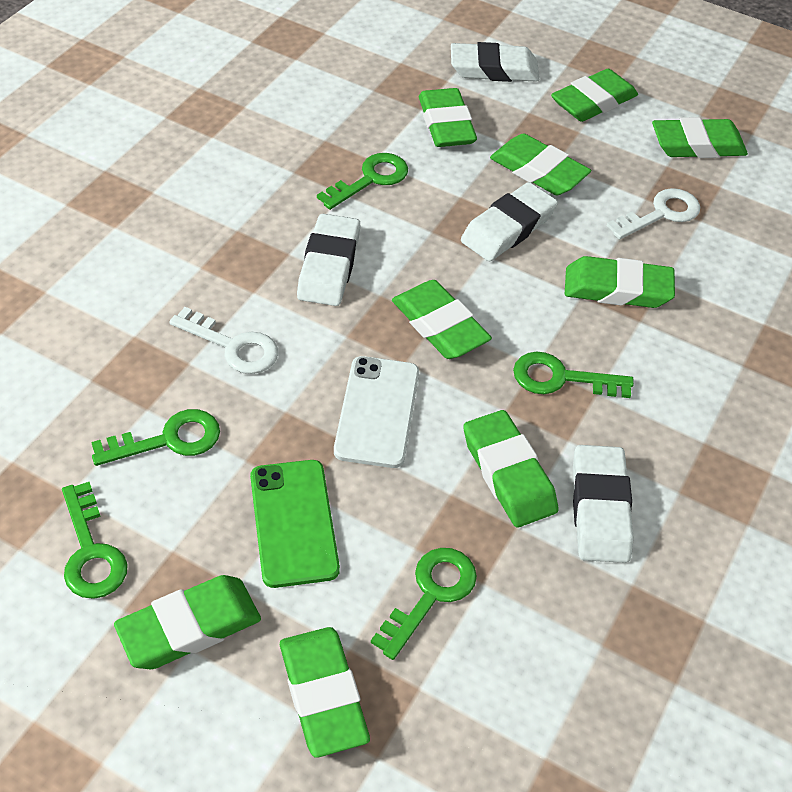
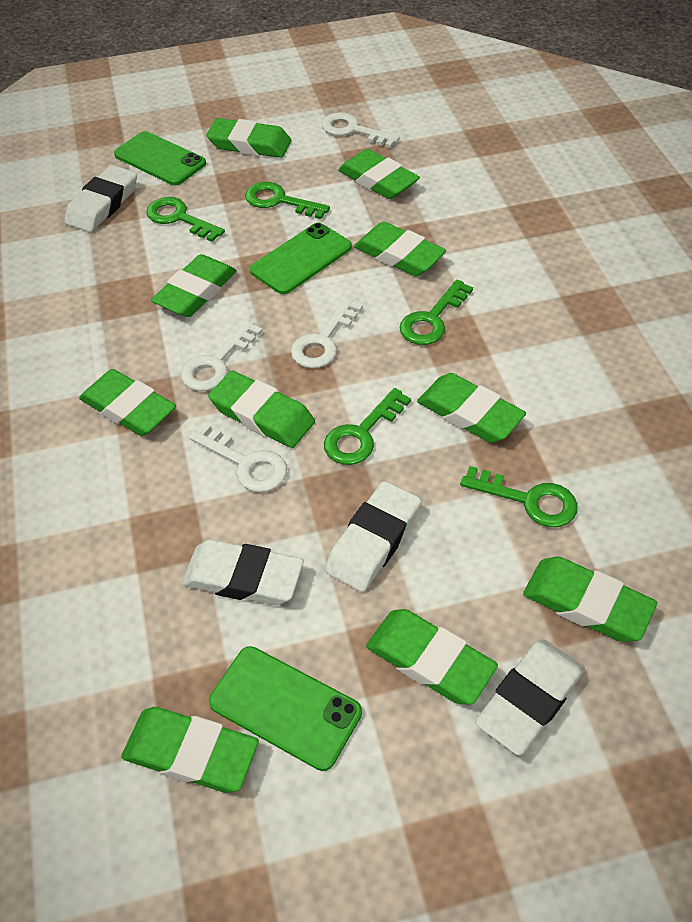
green eraser: [114,575,261,669] [280,627,370,758] [392,280,492,359] [419,88,477,147] [463,410,558,527] [490,133,591,195] [551,69,638,122] [565,256,675,308] [652,117,748,158] = 9 -> [79,369,176,436] [121,707,259,793] [151,254,237,317] [206,118,291,158] [208,371,315,448] [338,149,420,199] [354,222,446,276] [366,609,498,705] [417,373,526,443] [523,557,657,642] = 10
green phone: [250,460,340,588] = 1 -> [114,131,206,185] [209,646,362,771] [250,223,352,294] = 3
white key: [169,307,278,374] [607,188,700,239] = 2 -> [181,320,263,391] [189,423,287,492] [291,298,363,368] [322,113,400,148] = 4
white phone: [334,356,419,468] = 1 -> none = 0

